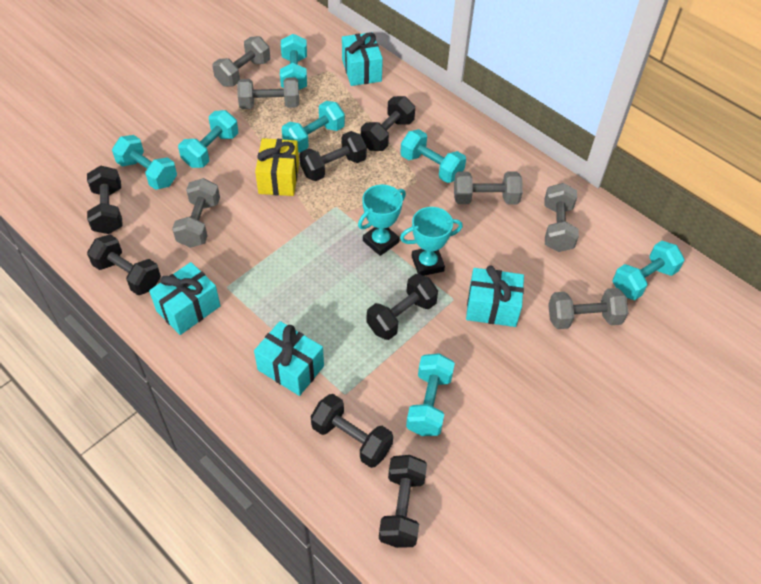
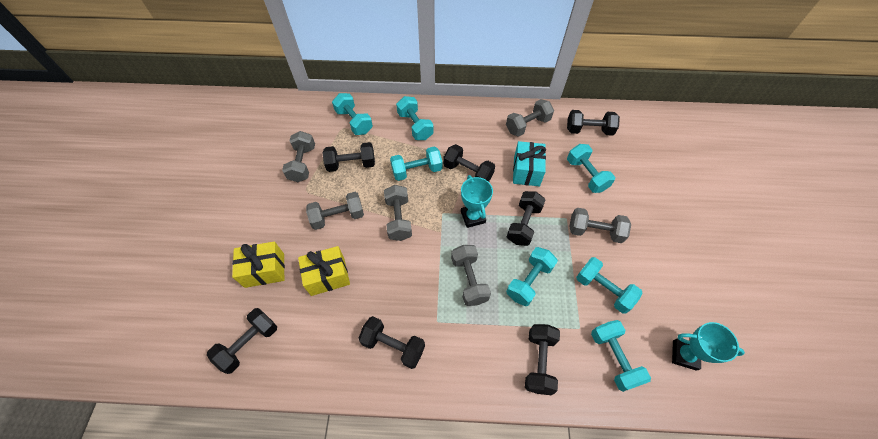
turquoise gift: [149,262,221,335] [254,321,324,396] [342,32,383,86] [466,266,524,327] = 4 -> [513,141,546,186] = 1
yellow gift: [255,138,299,196] = 1 -> [232,241,285,288] [298,246,350,296] = 2

